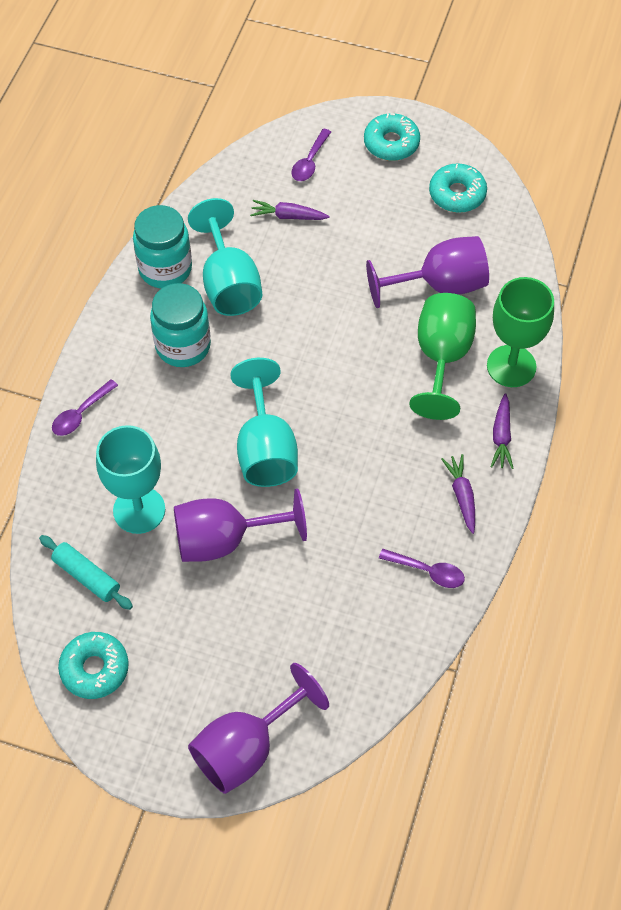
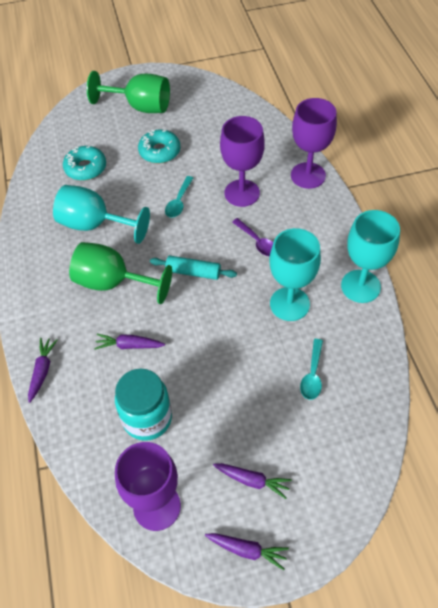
purple carrot: [250,200,330,220] [441,454,475,534] [491,393,514,469] = 3 -> [28,338,58,403] [94,334,165,350] [205,533,289,570] [213,463,292,499] = 4
purple spoon: [52,379,118,436] [291,129,331,181] [379,549,465,588] = 3 -> [232,218,274,257] = 1
turquoise donut: [58,632,129,699] [364,113,420,161] [429,163,487,213] = 3 -> [63,146,106,181] [138,130,180,164] = 2
turquoise jar: [133,205,192,288] [150,283,211,367] = 2 -> [115,369,172,441] = 1
turquoise spoon: none = 0 -> [165,176,193,218] [300,339,323,400] = 2

